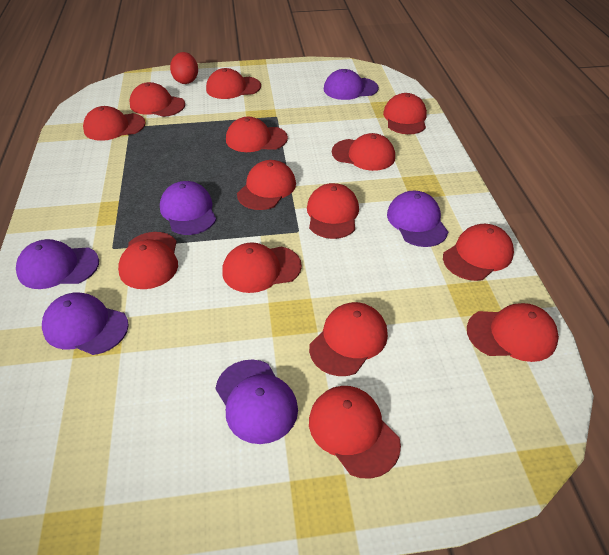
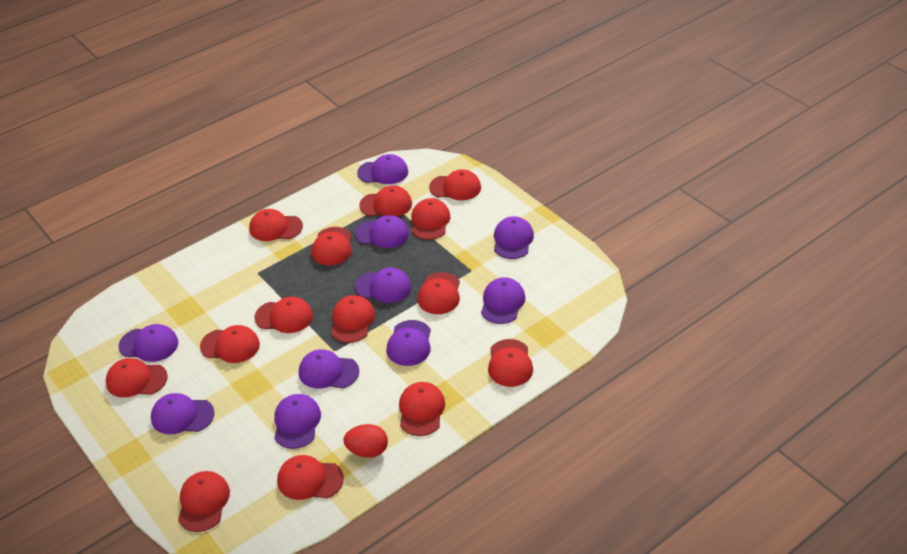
purple cap: [16,239,99,289] [42,293,129,355] [160,181,216,235] [215,360,298,444] [324,69,379,100] [387,191,448,247] = 6 -> [118,324,179,362] [151,393,214,434] [274,394,321,449] [299,349,359,389] [355,215,409,248] [355,268,412,303] [357,154,408,184] [386,320,431,366] [481,277,525,324] [494,216,534,259] = 10

